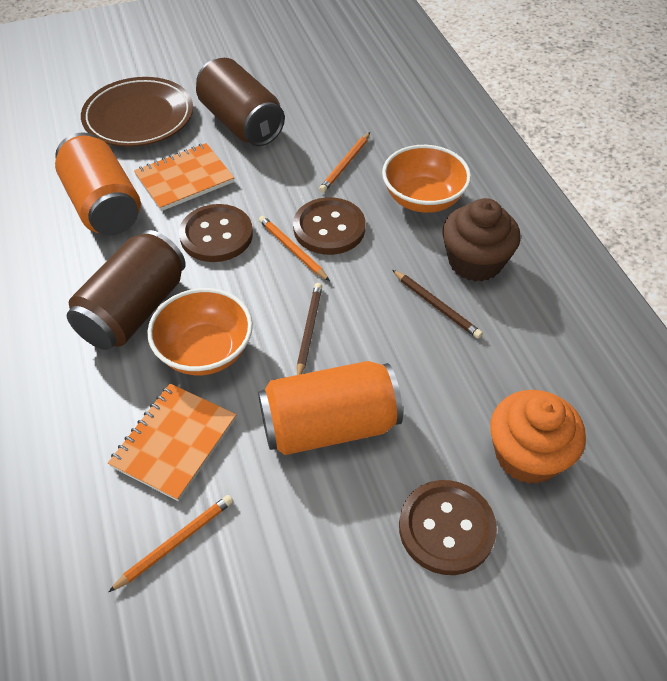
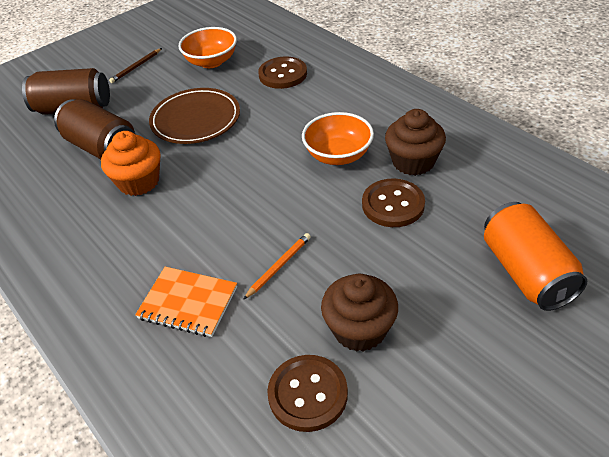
brown cupcake: [442,198,520,282] = 1 -> [321,274,398,352] [385,109,446,176] = 2
brown pencil: [297,283,322,375] [392,270,483,339] = 2 -> [109,48,162,83] = 1
orange can: [55,132,141,235] [258,361,403,455] = 2 -> [484,202,587,311] = 1
orange notebook: [108,384,237,501] [134,143,234,211] = 2 -> [135,267,237,337] = 1
orange pencil: [109,495,233,592] [259,216,330,281] [319,132,370,193] = 3 -> [243,233,311,300] = 1

